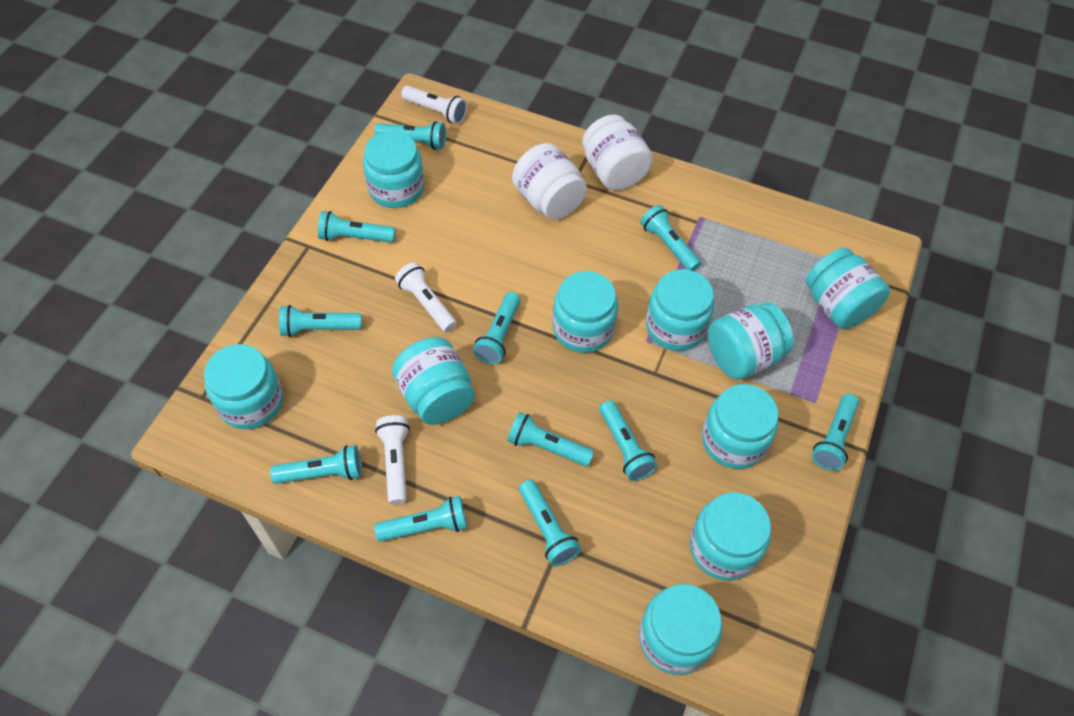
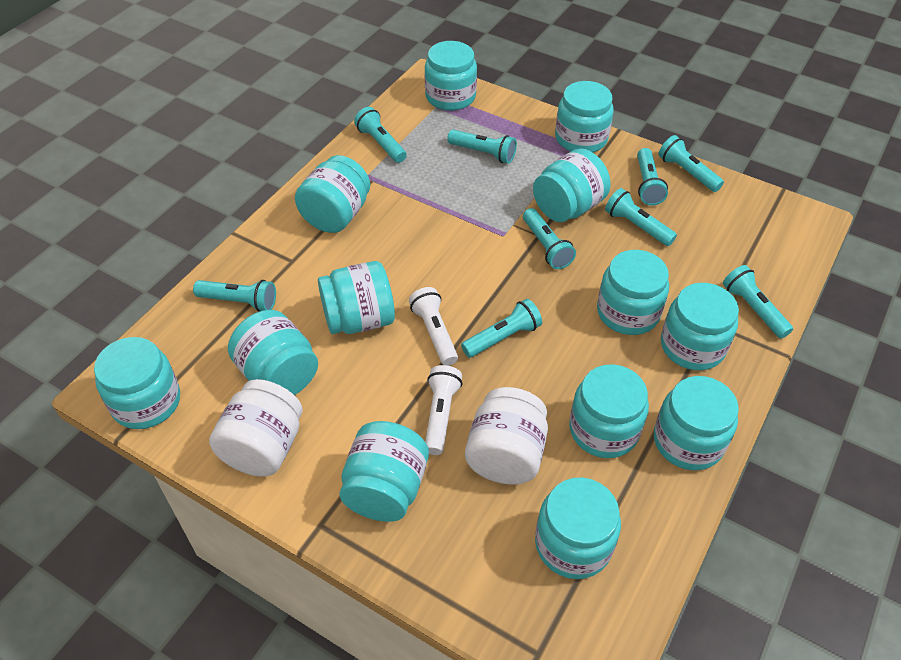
turquoise flashlight: [270,445,362,484] [279,305,362,337] [318,211,396,243] [374,496,467,542] [375,121,446,150] [473,292,521,364] [507,412,594,466] [519,480,581,566] [600,400,658,481] [640,205,701,271] [812,394,859,471] = 11 -> [193,280,276,312] [354,107,407,163] [447,130,517,164] [461,299,542,358] [523,208,576,269] [605,188,677,246] [637,148,668,205] [658,135,724,192] [723,265,793,339] = 9
turquoise jar: [204,344,283,429] [363,131,425,208] [392,337,475,425] [552,271,618,353] [639,584,722,675] [646,269,714,351] [690,493,771,581] [702,384,779,469] [708,302,794,380] [806,248,890,329] = 10 -> [94,337,180,429] [228,310,318,395] [295,155,370,233] [318,261,395,334] [340,421,429,522] [425,41,477,111] [533,148,611,222] [535,477,621,579] [555,81,614,153] [569,364,649,458] [597,250,669,335] [654,376,739,470] [661,283,739,370] = 13
white flashlight: [375,415,410,505] [395,262,457,332] [401,86,467,124] = 3 -> [409,287,458,366] [425,365,462,455] = 2

